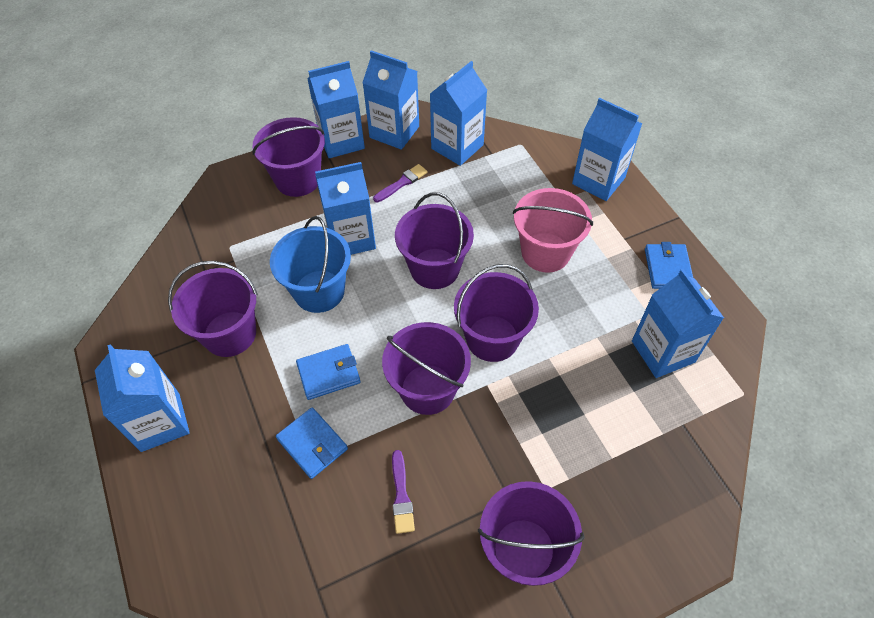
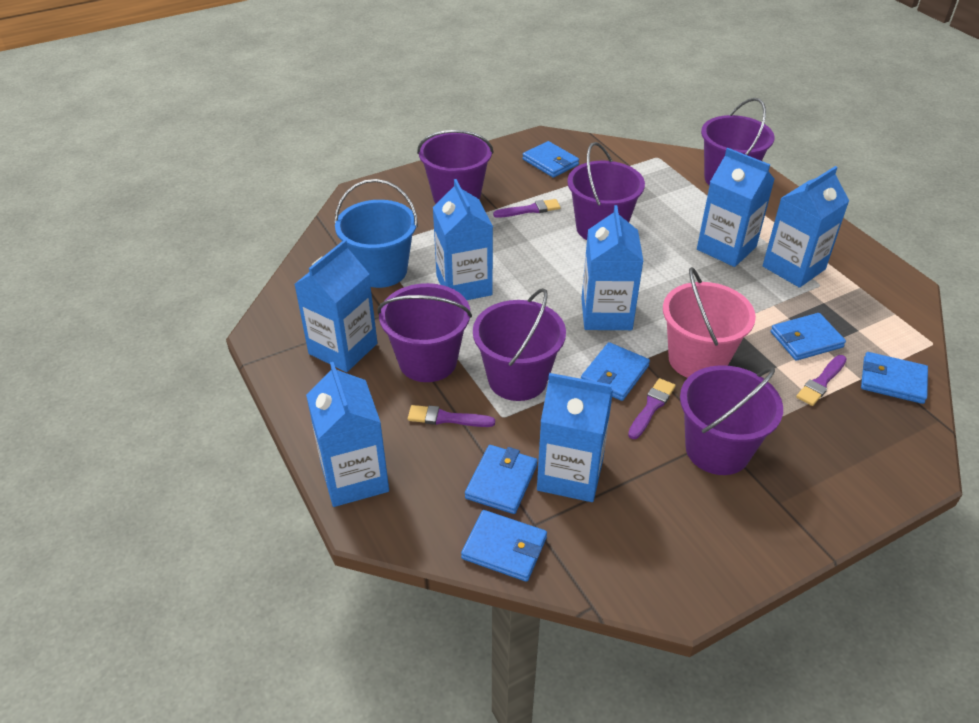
blue wallet: [276,407,348,479] [296,344,361,400] [645,242,693,289] = 3 -> [461,510,547,582] [465,445,537,514] [522,141,579,178] [581,342,650,401] [770,313,846,361] [861,352,928,404] = 6
purple brush: [373,164,427,202] [392,450,415,534] = 2 -> [408,405,495,427] [493,199,561,218] [628,378,676,439] [796,355,847,406] = 4

